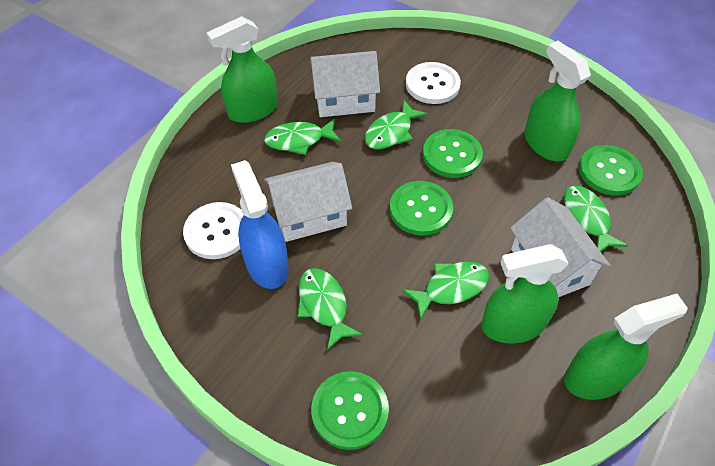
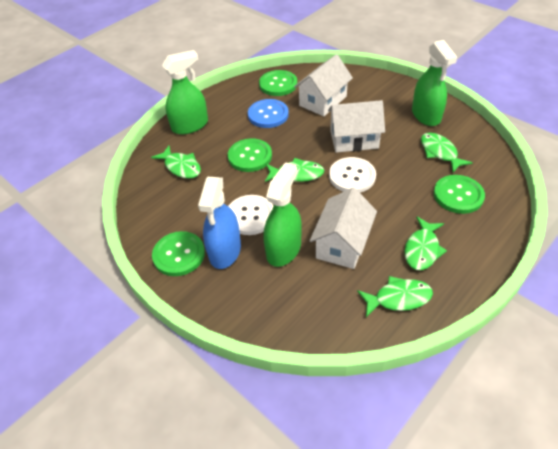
blue button: none = 0 -> [248,99,289,128] = 1
green spray bottle: [207,16,278,123] [481,244,568,343] [524,41,591,161] [564,294,688,400] = 4 -> [162,50,208,134] [263,162,302,267] [412,40,457,126] = 3

